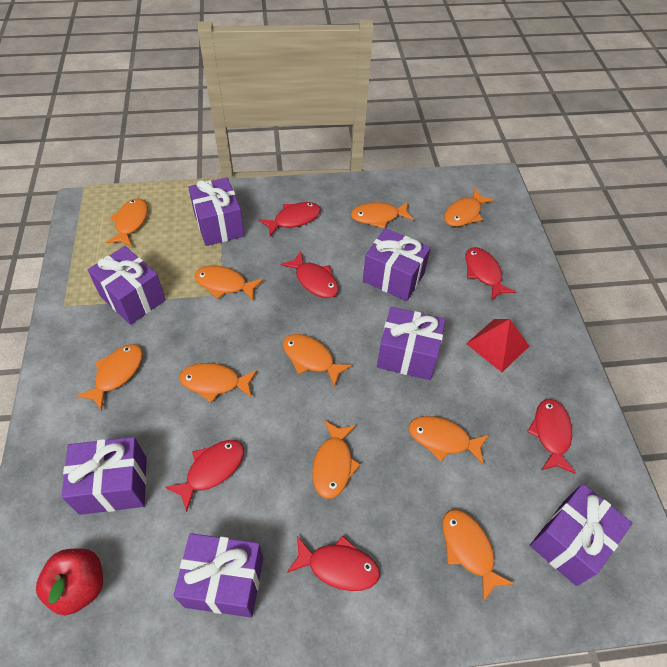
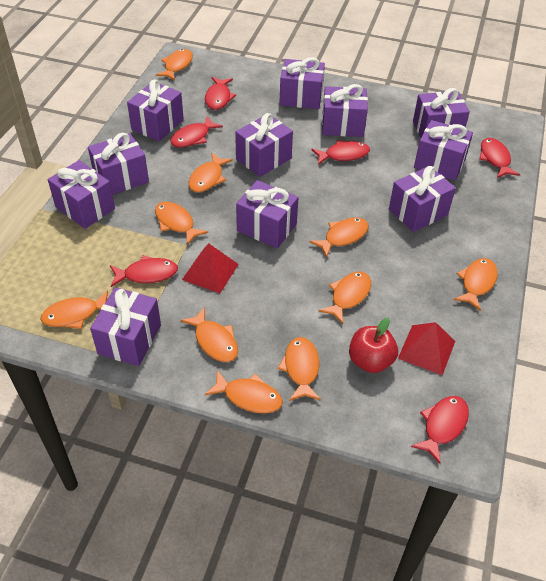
purple gift: [61,437,147,515] [88,246,166,325] [173,533,263,617] [188,177,244,246] [363,228,431,301] [377,307,445,380] [530,484,632,586] = 7 -> [48,160,115,229] [88,133,149,195] [90,287,161,366] [127,80,184,141] [235,113,293,177] [236,180,299,248] [279,57,325,109] [322,84,368,137] [389,166,456,232] [413,88,470,138] [414,120,473,181] = 11
red pyramid: [466,319,529,372] = 1 -> [182,243,239,293] [398,322,455,375] = 2

